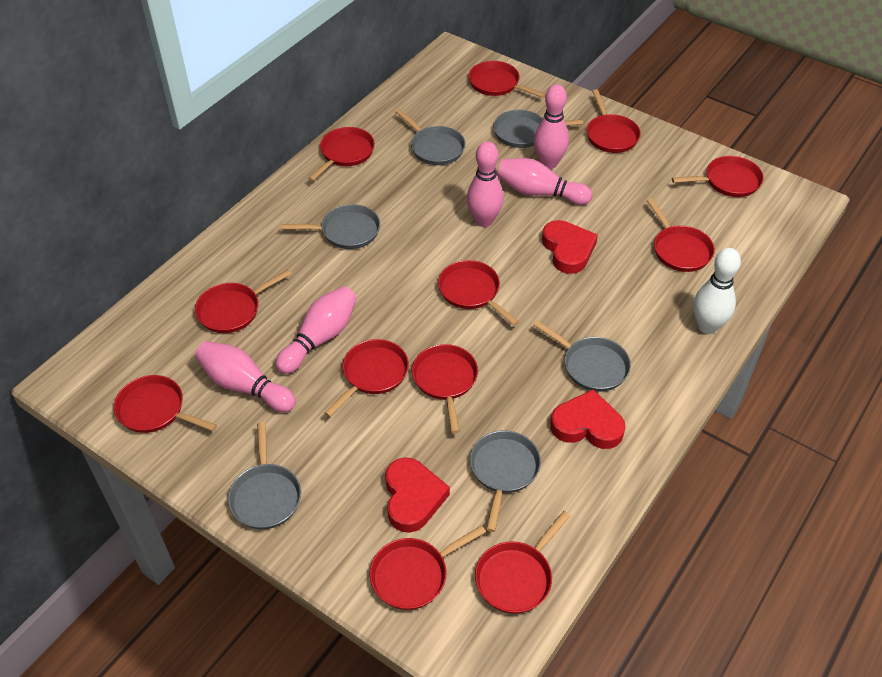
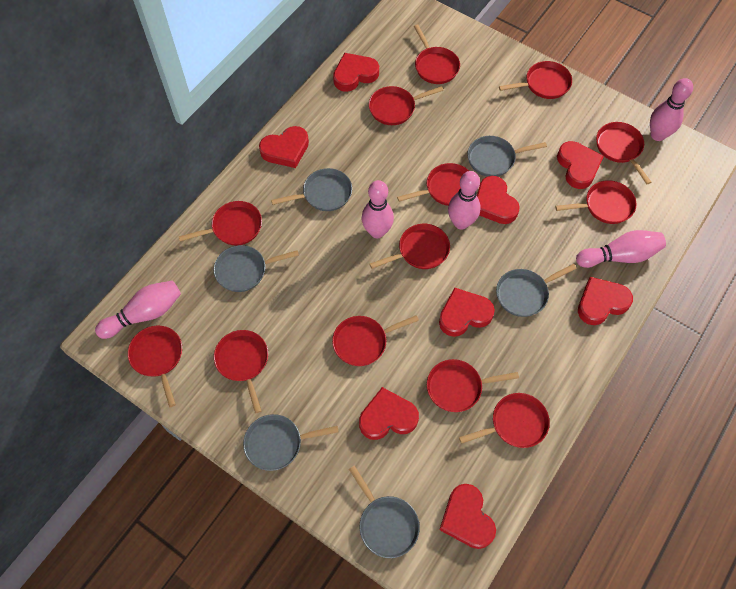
red heart: [385,457,450,533] [542,220,598,274] [550,389,626,449] = 3 -> [259,126,309,168] [333,53,379,92] [359,387,419,440] [439,288,495,337] [439,484,496,549] [477,176,520,224] [557,141,604,189] [578,277,633,325] = 8
red pan: [114,375,217,433] [195,269,292,333] [308,127,375,181] [324,339,409,417] [370,525,486,610] [412,344,478,433] [438,260,519,326] [469,61,546,98] [475,511,570,614] [586,89,641,153] [647,198,715,272] [672,156,764,197] = 12 -> [128,326,182,407] [179,201,262,246] [214,330,268,413] [332,315,419,366] [369,86,444,125] [369,224,450,269] [397,163,469,206] [414,24,460,84] [427,359,519,412] [459,393,550,448] [499,61,572,99] [555,180,637,224] [596,122,651,184] = 13
white bowling pin: [693,248,741,334] = 1 -> none = 0

